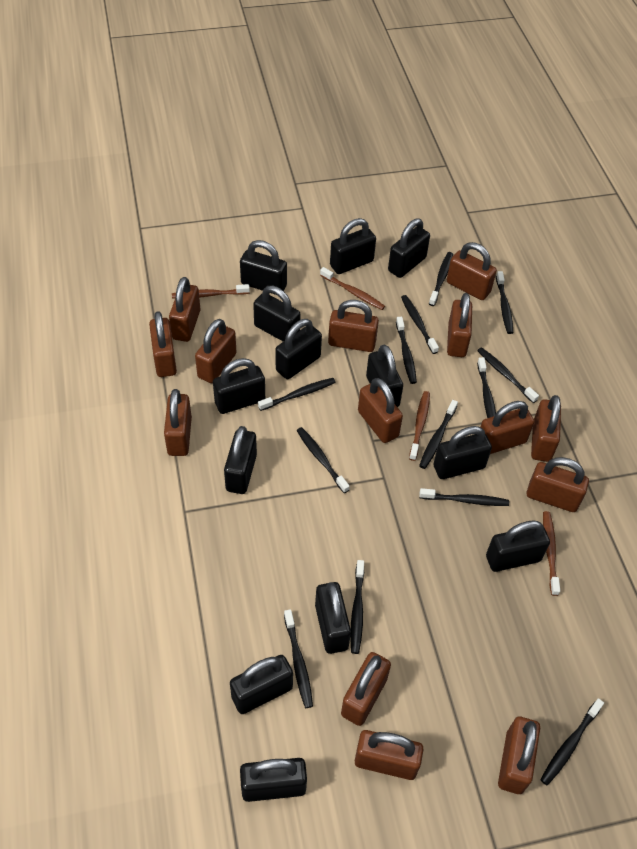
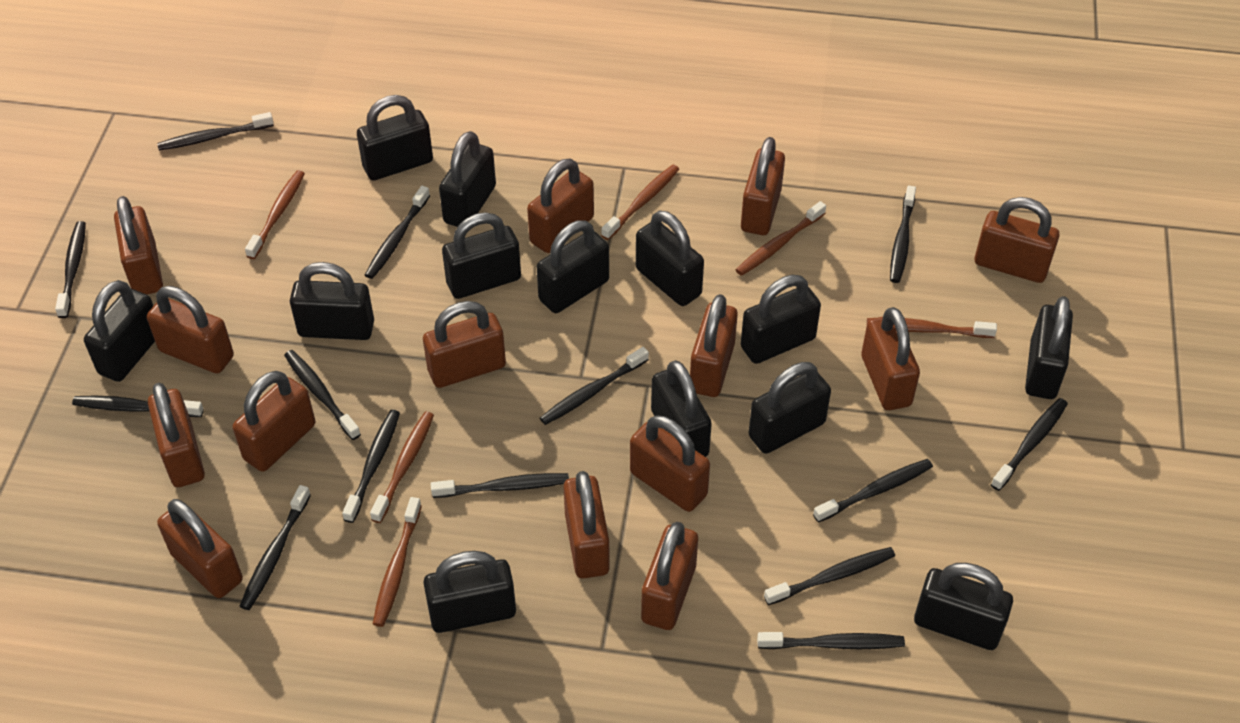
black toothbrush: [258,378,336,411] [284,609,313,708] [297,427,350,493] [350,560,364,654] [396,317,417,384] [401,295,439,354] [419,400,458,469] [419,488,509,506] [429,252,453,306] [477,347,539,403] [477,357,496,418] [496,271,513,334] [540,698,604,786] = 13 -> [55,221,86,318] [72,396,204,417] [157,112,274,151] [239,485,311,610] [284,350,361,440] [342,410,400,523] [365,186,430,279] [431,473,569,498] [540,347,649,425] [757,632,905,649] [764,547,895,605] [813,459,933,523] [890,185,916,283] [991,398,1068,491] = 14
brown toothbrush: [172,284,250,299] [320,267,385,310] [409,391,430,461] [543,511,560,596] = 4 -> [245,170,305,259] [370,412,434,523] [373,497,422,627] [601,165,679,240] [736,201,826,276] [867,318,997,338] = 6

